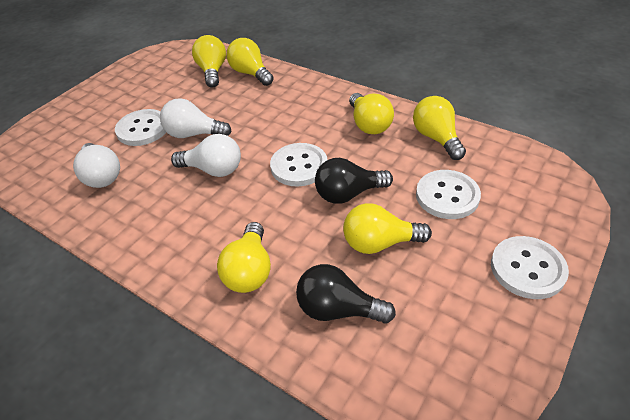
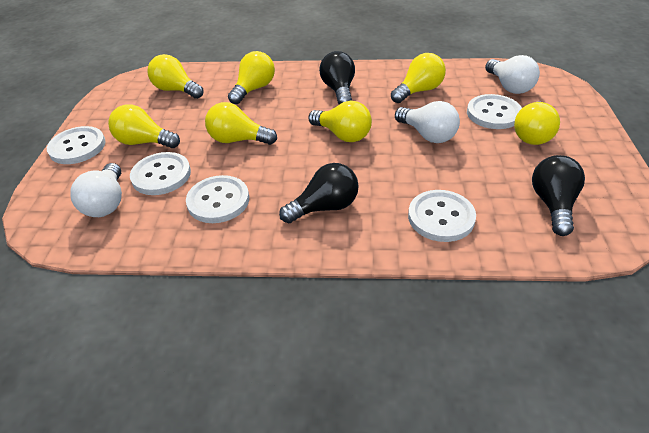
black light bulb: [296,264,396,324] [315,158,393,204] = 2 -> [279,163,359,223] [319,51,355,105] [532,155,585,236] = 3
white button: [115,109,166,146] [270,143,327,187] [416,170,481,219] [491,236,569,299] = 4 -> [47,126,106,164] [130,152,191,195] [186,175,249,223] [408,190,476,242] [467,94,522,129] = 5
yellow light bulb: [192,35,226,87] [217,222,271,293] [227,38,274,86] [343,203,432,254] [349,93,394,134] [413,96,466,160] = 6 -> [108,104,180,148] [147,54,203,99] [205,102,277,145] [228,51,275,104] [308,101,372,142] [391,53,446,103] [514,101,560,145] = 7

